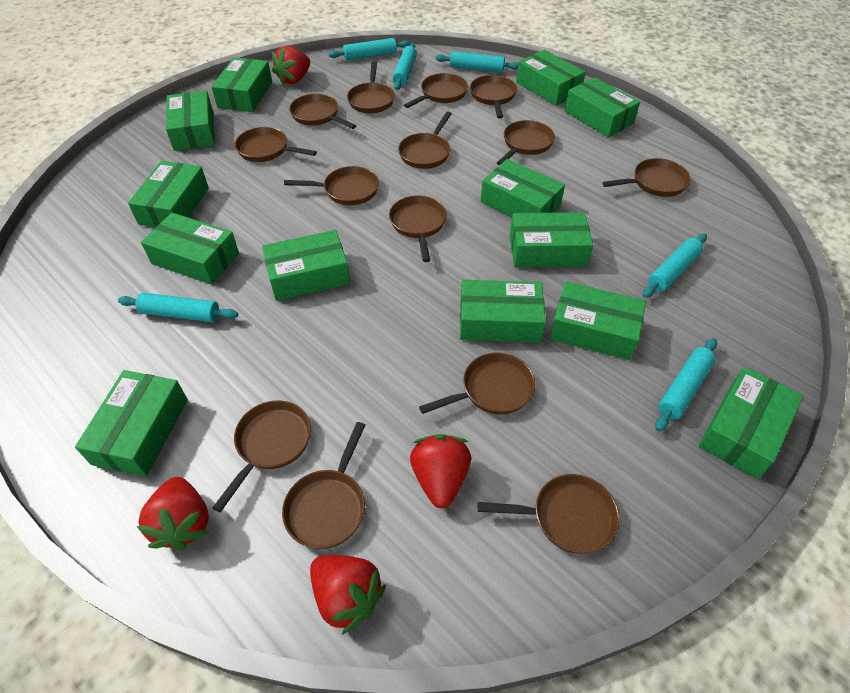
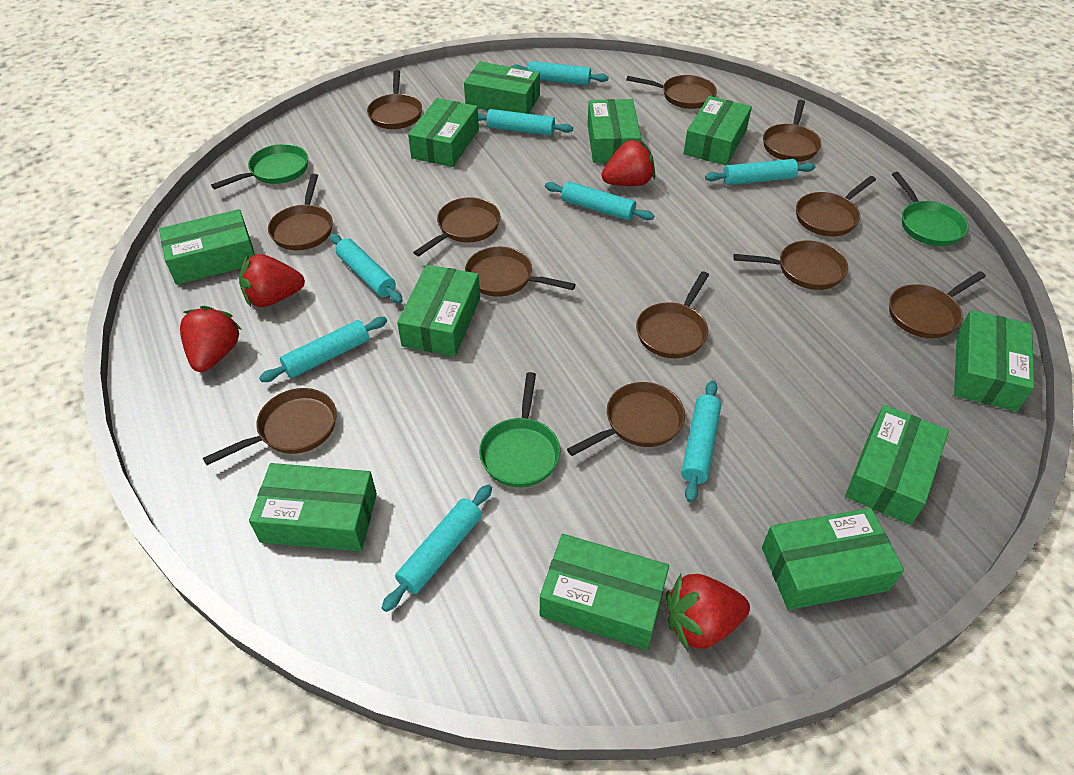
brown pan: [212,401,311,512] [235,127,317,162] [282,422,365,549] [284,166,379,205] [289,94,356,129] [347,62,395,113] [389,196,447,262] [398,112,452,169] [404,73,468,108] [419,353,535,415] [470,75,517,119] [478,474,620,554] [497,120,555,165] [602,158,691,197] = 14 -> [203,388,337,465] [268,174,333,250] [367,70,422,129] [413,197,500,256] [465,247,576,297] [567,382,685,456] [626,75,717,109] [636,271,709,358] [734,240,848,290] [763,100,821,162] [796,176,876,237] [889,271,986,338] = 12
green box: [75,370,188,477] [128,161,209,227] [141,213,239,285] [166,91,215,151] [211,57,272,112] [262,230,350,301] [460,280,546,343] [481,159,565,217] [510,212,593,268] [516,50,586,106] [549,281,646,360] [565,77,640,138] [699,367,804,479] = 13 -> [159,209,255,285] [249,463,377,551] [397,265,480,356] [408,98,479,167] [464,62,540,114] [540,534,669,650] [587,99,641,163] [683,96,752,165] [762,508,904,610] [845,405,949,525] [954,310,1034,411] = 11
green pan: none = 0 -> [211,144,308,189] [479,372,560,487] [892,172,968,246] = 3
turquoise rolling pin: [118,292,238,322] [329,38,410,60] [393,43,417,90] [435,51,518,73] [643,233,707,298] [655,338,717,432] = 6 -> [259,317,387,382] [330,234,403,303] [382,484,492,612] [478,109,573,136] [511,61,608,85] [545,181,654,221] [681,380,721,502] [705,159,815,185] = 8

